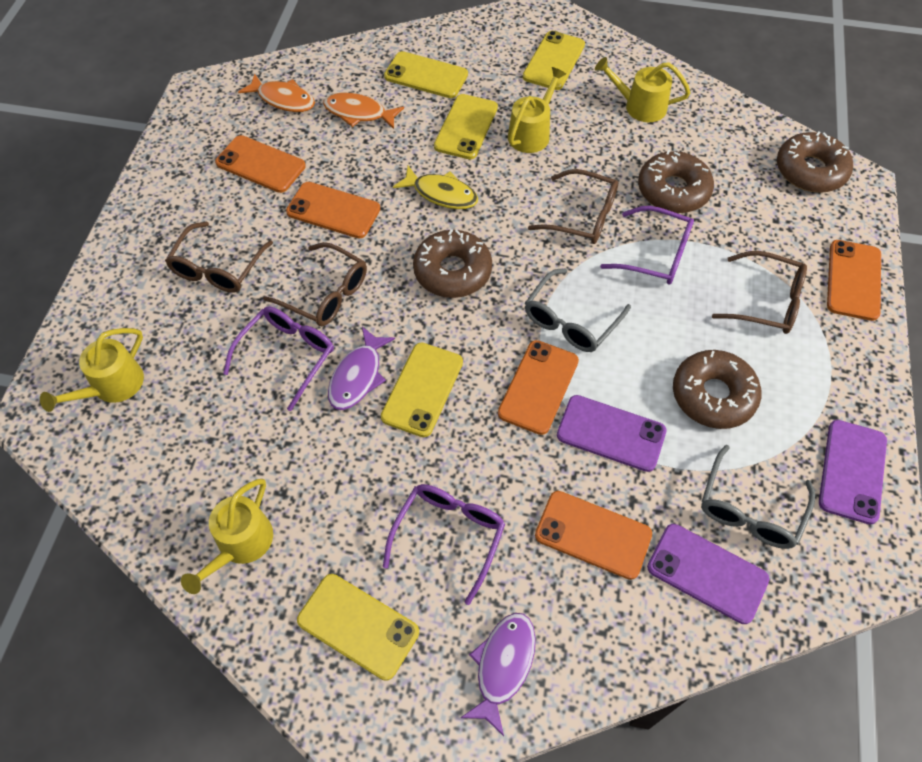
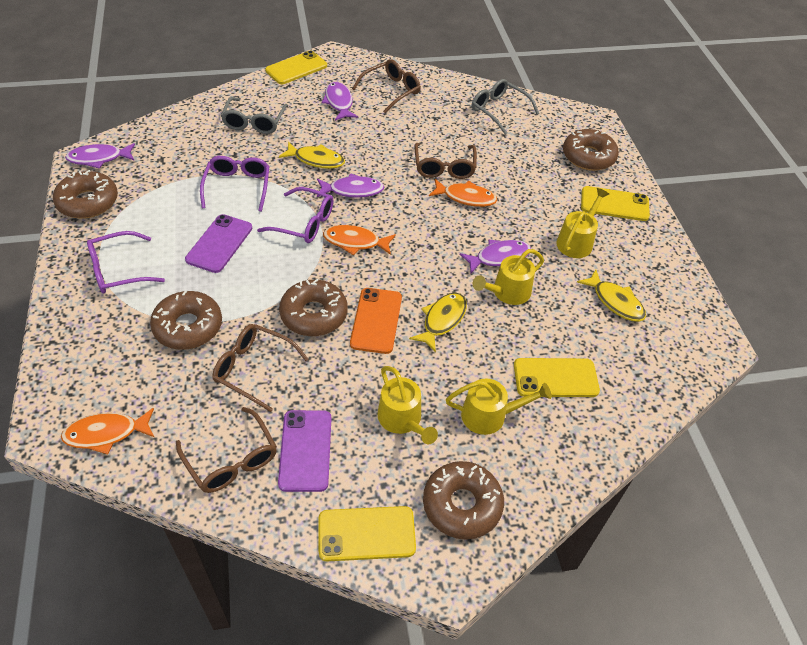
brown donut: [413,229,492,298] [638,150,714,213] [673,350,761,429] [777,132,853,193] = 4 -> [53,170,118,219] [150,290,222,350] [279,279,348,336] [423,461,504,540] [563,129,619,171] = 5
orange fish: [238,73,315,112] [323,93,404,129] = 2 -> [61,408,155,454] [323,225,396,255] [429,179,497,207] = 3
orange phone: [215,135,306,193] [286,182,380,239] [498,340,579,435] [535,491,652,580] [827,240,881,321] = 5 -> [350,288,402,354] = 1
purple fish: [328,327,395,410] [461,613,536,736] = 2 -> [65,143,135,169] [317,173,384,198] [322,82,358,121] [459,240,531,273] = 4
purple phone: [557,395,667,472] [647,524,769,624] [819,420,887,525] = 3 -> [185,214,253,273] [278,410,331,492] = 2
yellow fish: [393,166,478,209] = 1 -> [279,142,345,169] [409,293,467,353] [577,269,646,322] = 3
yellow phone: [297,574,419,681] [381,342,463,437] [384,51,468,98] [434,94,498,159] [523,31,585,90] = 5 -> [265,51,327,84] [319,506,416,561] [514,358,600,397] [581,186,650,221] = 4

